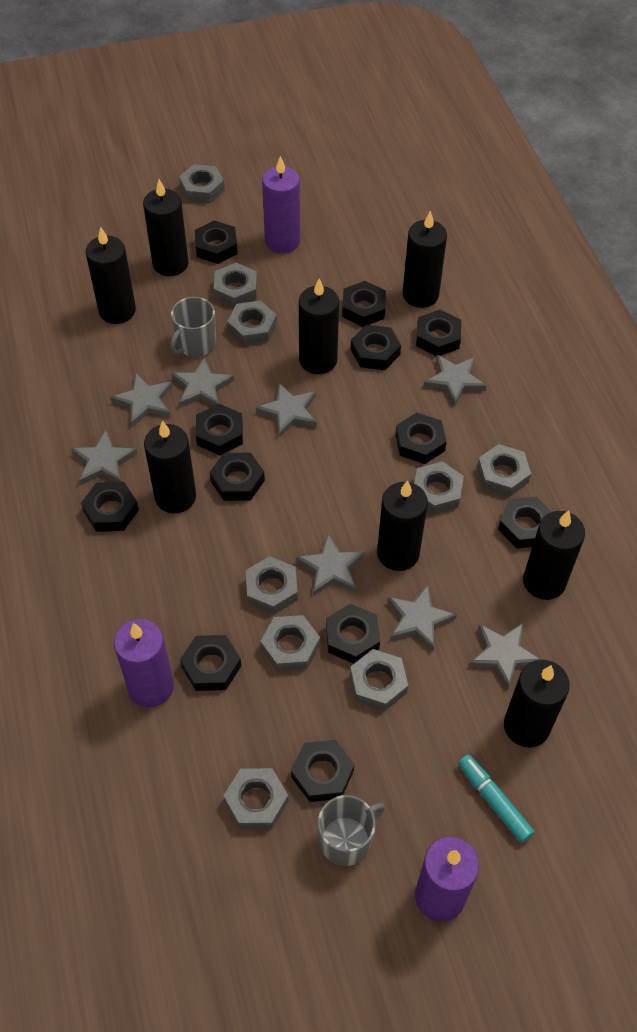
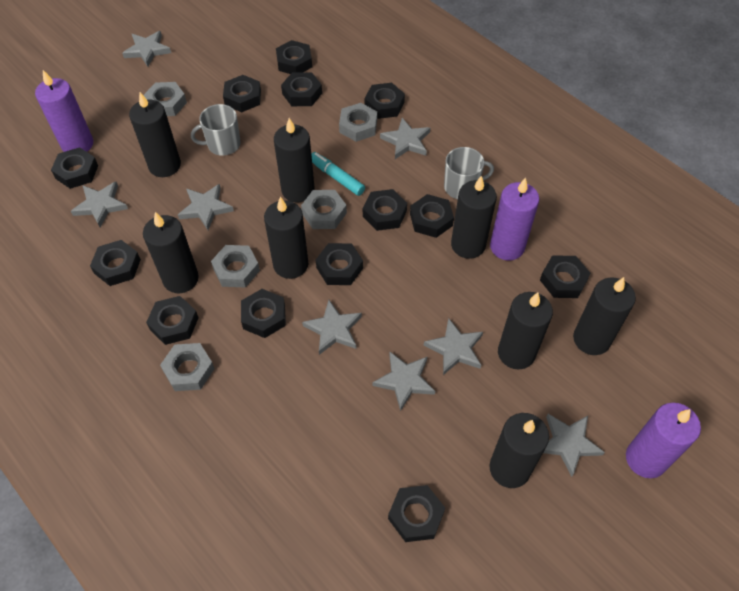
black nut: [81,482,139,532] [180,635,241,691] [195,220,238,264] [196,404,243,455] [210,452,265,501] [291,740,354,802] [326,604,380,664] [342,281,386,327] [351,325,401,370] [395,413,447,464] [416,310,461,356] [498,497,552,548] = 12 -> [51,147,98,189] [90,240,141,286] [146,296,199,345] [223,75,261,112] [241,289,286,338] [276,40,312,74] [281,72,322,106] [316,243,363,285] [363,189,407,231] [365,83,405,119] [388,485,445,542] [410,194,454,238] [540,255,591,298] = 13
grey nut: [179,164,225,203] [214,263,257,308] [223,768,288,829] [227,301,277,346] [246,556,298,615] [260,615,320,671] [350,649,408,711] [414,461,464,515] [477,444,531,497] = 9 -> [143,82,187,116] [160,343,215,391] [211,245,260,288] [301,190,347,229] [339,103,377,142] = 5

